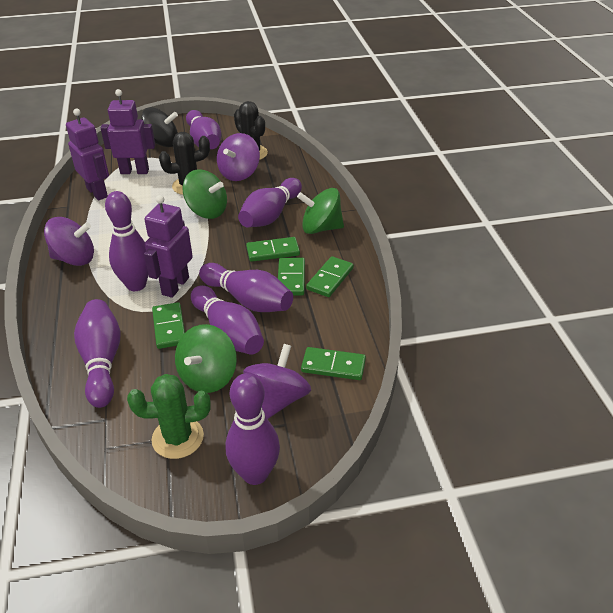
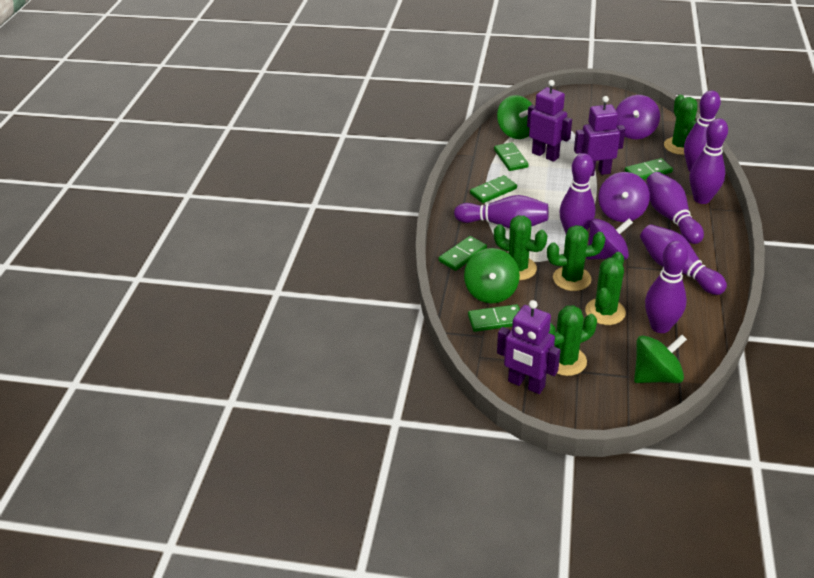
black cactus: [159,132,210,195] [234,101,268,160] = 2 -> none = 0
black spinning top: [142,107,178,147] = 1 -> none = 0
green cactus: [127,374,211,459] = 1 -> [494,215,547,280] [547,225,605,291] [549,305,597,376] [585,252,626,325] [664,95,697,155] = 5

